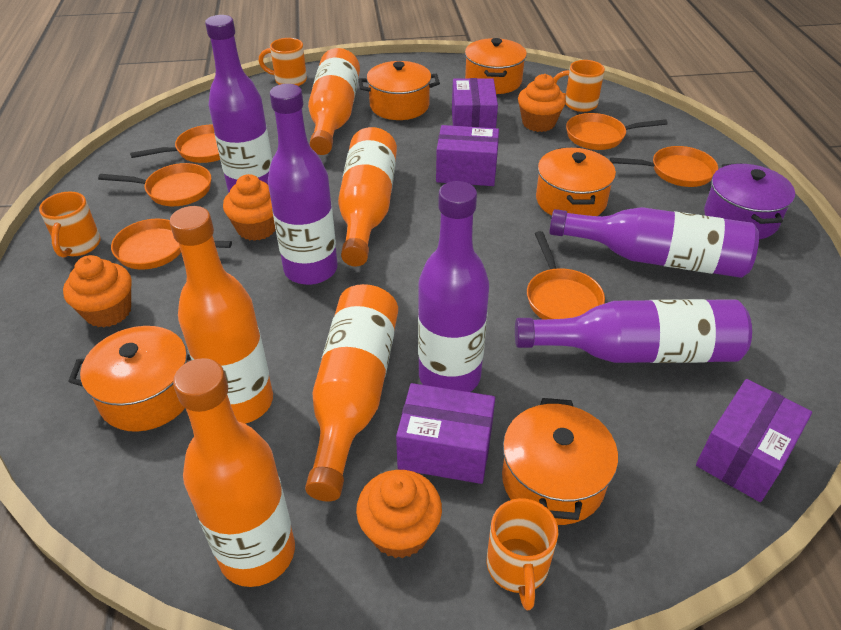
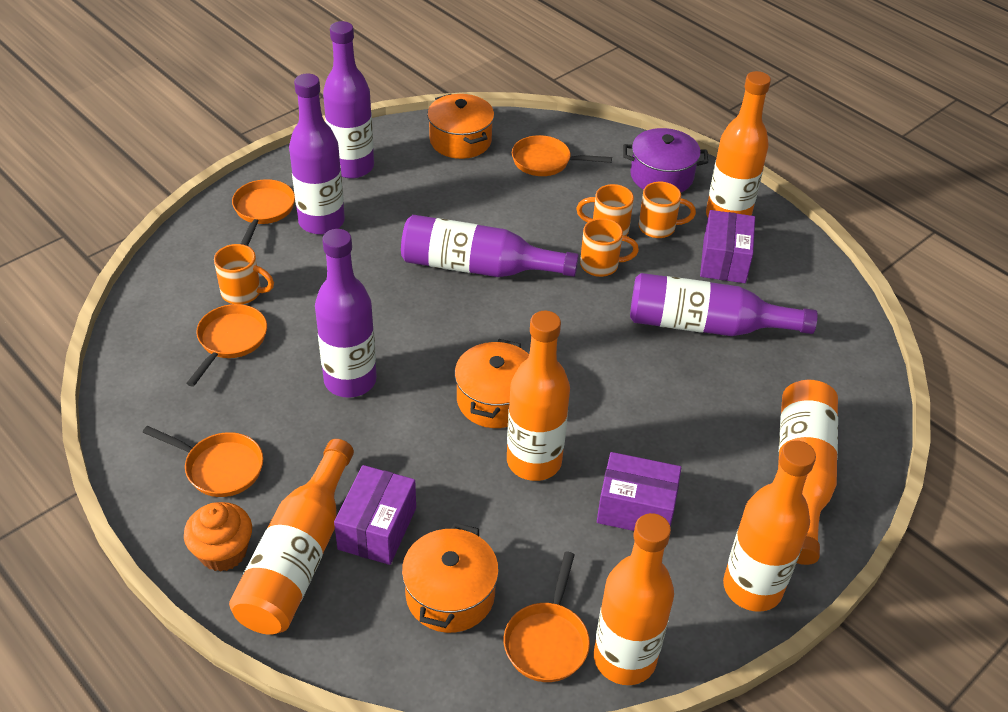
orange bottle: [169,206,273,424] [173,358,295,587] [305,284,398,501] [308,48,360,155] [338,127,397,266] = 5 -> [229,439,354,635] [507,311,570,481] [594,513,674,685] [706,71,771,217] [723,440,816,612] [778,380,838,565] = 6
orange cupcake: [63,255,132,328] [223,174,276,241] [356,470,442,558] [518,74,566,132] = 4 -> [184,502,252,572] = 1
orange pan: [98,163,211,206] [111,219,232,269] [130,125,220,163] [527,231,605,319] [566,113,668,150] [610,146,718,187] = 6 -> [143,426,263,497] [186,304,267,387] [232,179,295,246] [504,552,590,682] [512,135,612,176] = 5
orange pot: [68,326,191,432] [359,61,440,120] [465,38,527,94] [502,398,618,525] [536,148,616,216] = 5 -> [402,523,499,633] [427,94,494,159] [455,339,529,428] = 3
purple box: [396,383,495,484] [436,125,499,186] [452,78,498,128] [696,379,812,502] = 4 -> [334,465,416,565] [597,452,681,531] [700,210,755,283] = 3

